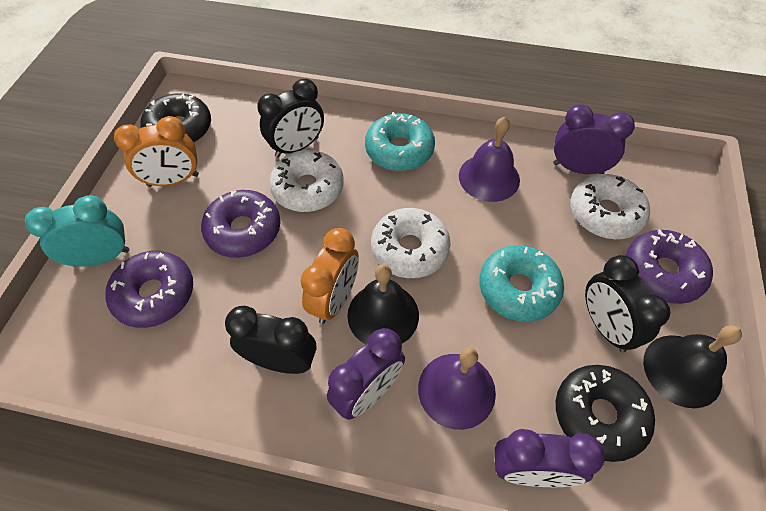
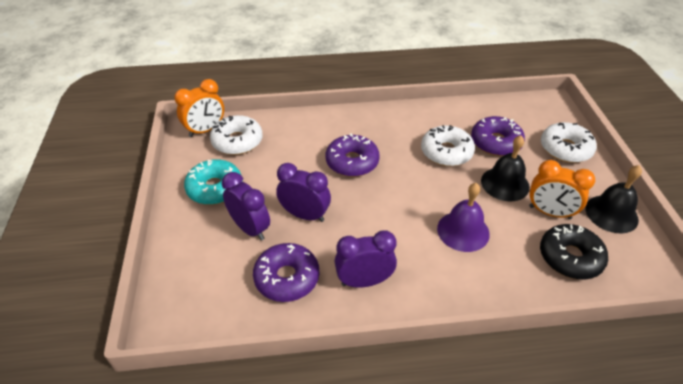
black clock: [225,306,316,374] [257,79,324,157] [585,255,670,353] = 3 -> none = 0
black donut: [141,93,211,143] [556,365,655,462] = 2 -> [540,224,608,280] = 1
purple bell: [418,347,496,430] [459,117,520,202] = 2 -> [437,183,490,252] = 1
turquoise clock: [25,195,129,267] = 1 -> none = 0
turquoise donut: [365,112,435,171] [479,245,564,322] = 2 -> [184,159,242,205] = 1

